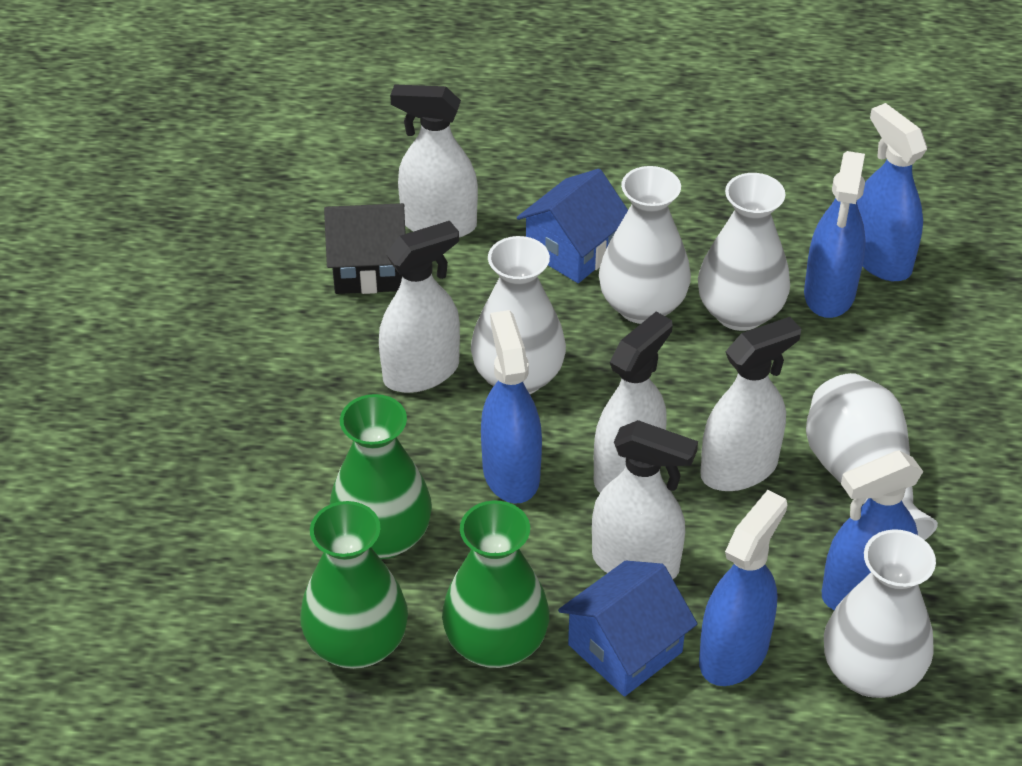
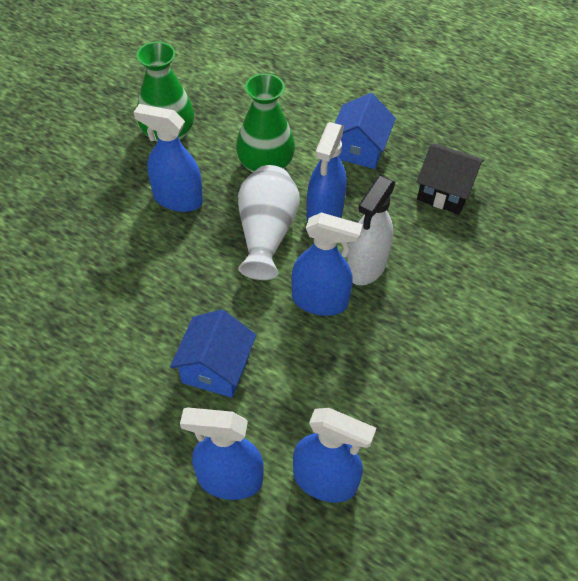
green vase: [300,501,408,669] [329,394,432,559] [442,501,550,668] = 3 -> [137,42,194,142] [236,73,295,173] = 2
white spray bottle: [379,221,460,393] [390,84,478,237] [592,420,698,579] [594,312,673,493] [700,317,801,491] = 5 -> [347,176,396,285] = 1
white vase: [471,236,566,394] [599,166,691,324] [698,173,790,331] [806,373,938,540] [824,529,936,698] = 5 -> [238,165,300,280] = 1

